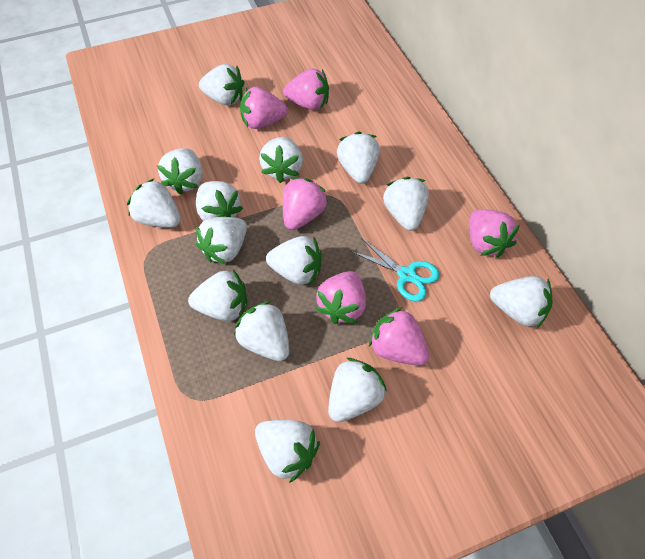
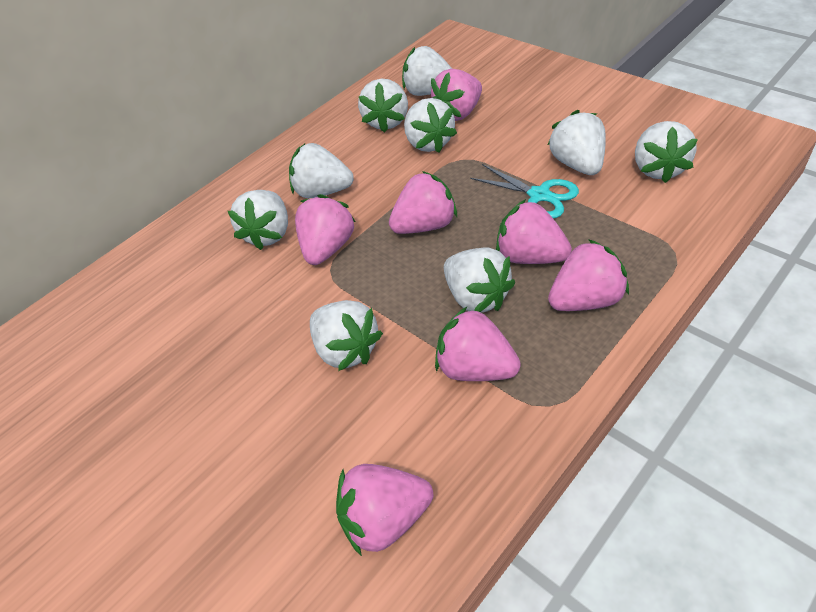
pink strawberry: [240,87,288,129] [283,68,329,110] [283,177,328,230] [315,271,366,324] [369,307,430,366] [469,209,520,258] = 6 -> [295,194,356,265] [336,464,433,556] [389,171,457,234] [431,69,482,121] [435,306,521,381] [496,199,572,264] [548,239,629,311] = 7
white strawberry: [127,179,181,228] [157,148,203,195] [188,270,247,321] [196,181,243,221] [196,217,247,264] [199,64,245,106] [234,301,290,361] [255,420,320,483] [259,137,303,183] [266,236,322,286] [328,358,387,422] [337,131,380,184] [383,177,429,231] [490,276,553,328] = 14 -> [228,190,288,250] [289,143,354,198] [310,300,383,371] [358,79,408,133] [402,46,452,96] [404,98,457,153] [444,247,515,313] [548,110,606,175] [635,121,698,183] = 9

